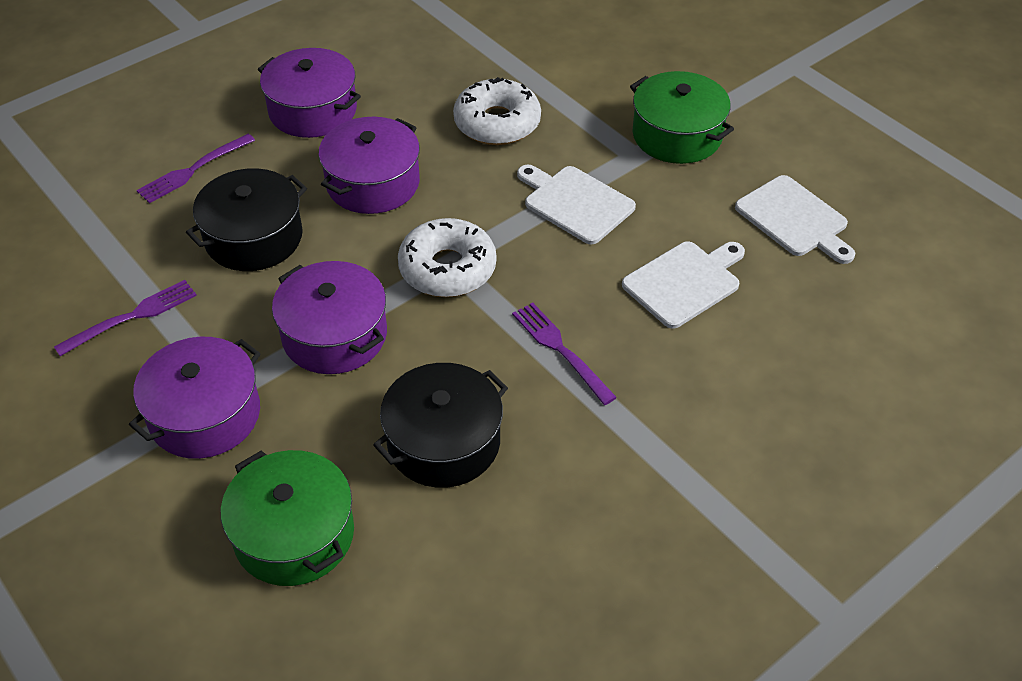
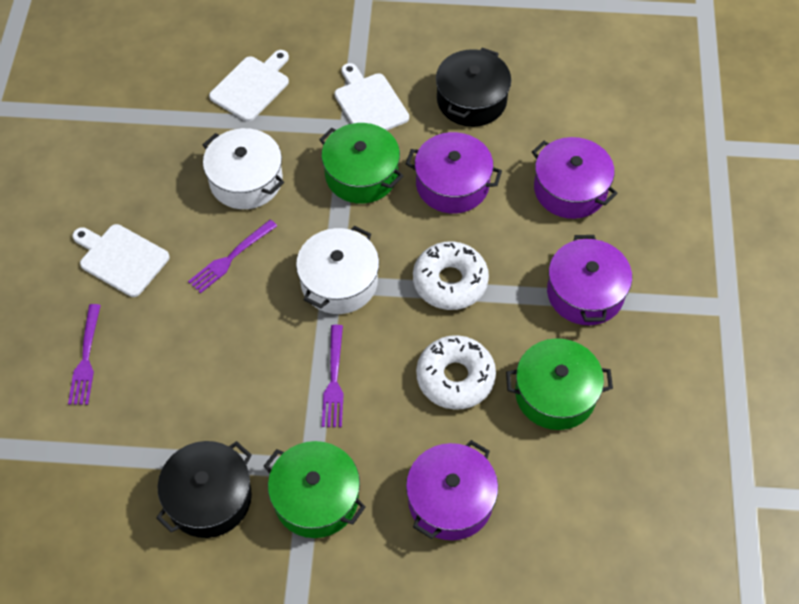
green pot: [221,450,354,586] [630,71,734,164] = 2 -> [264,441,366,538] [319,123,403,204] [506,338,613,430] = 3
white pot: none = 0 -> [203,128,284,209] [296,226,379,314] = 2

